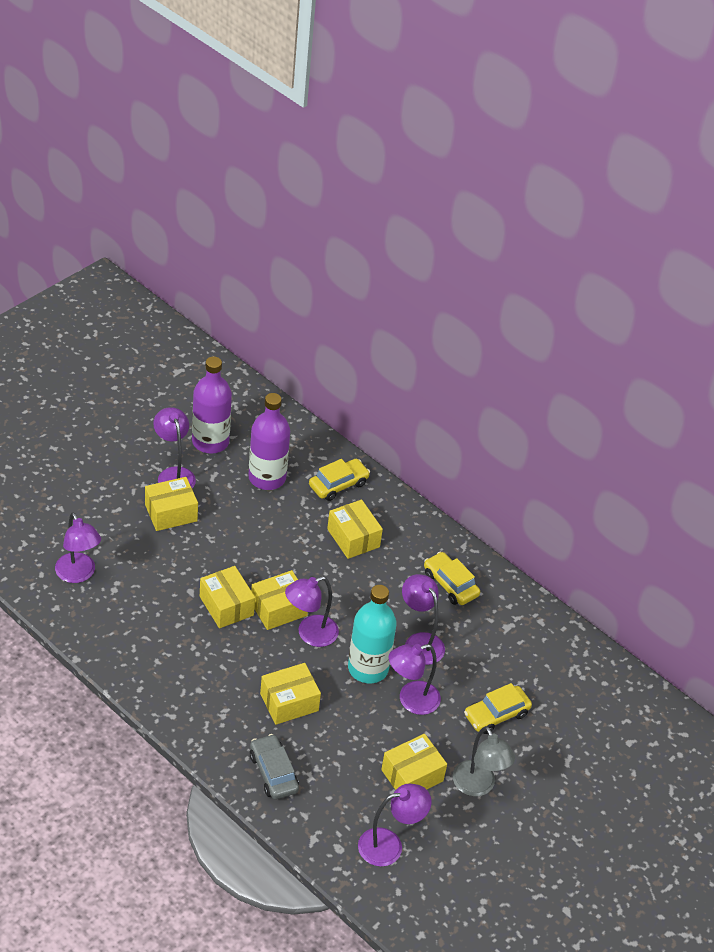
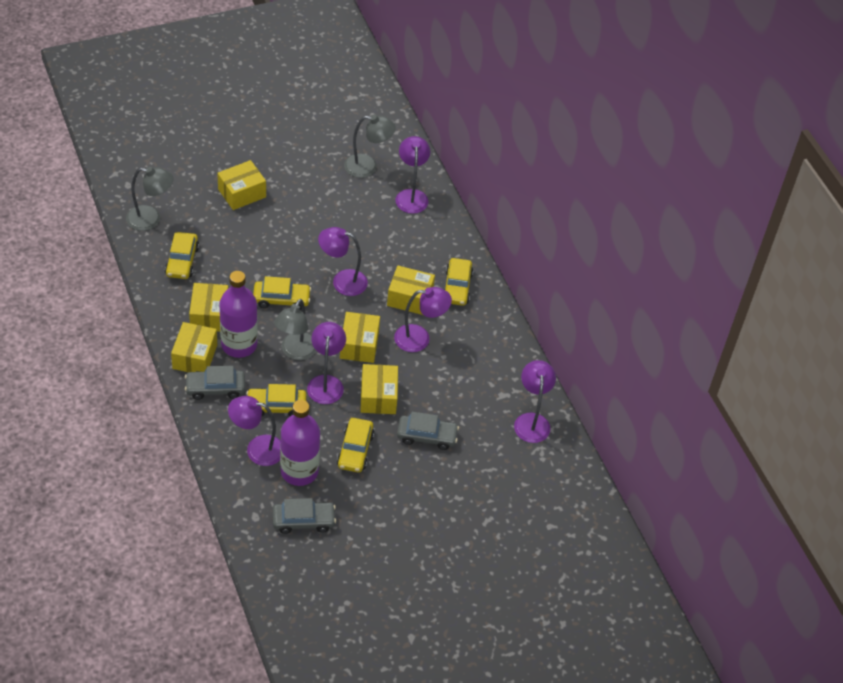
grey car: [250,734,299,799] = 1 -> [185,366,245,400] [272,498,336,534] [397,412,459,450] = 3
grey lamp: [453,726,515,796] = 1 -> [126,167,174,231] [274,299,316,360] [344,115,396,178] = 3
turquoise bottle: [348,585,397,683] = 1 -> none = 0
yellow car: [309,459,370,501] [424,552,480,605] [464,683,532,734] = 3 -> [165,232,199,279] [246,384,307,416] [253,276,311,310] [337,418,374,473] [444,258,474,306] = 5

